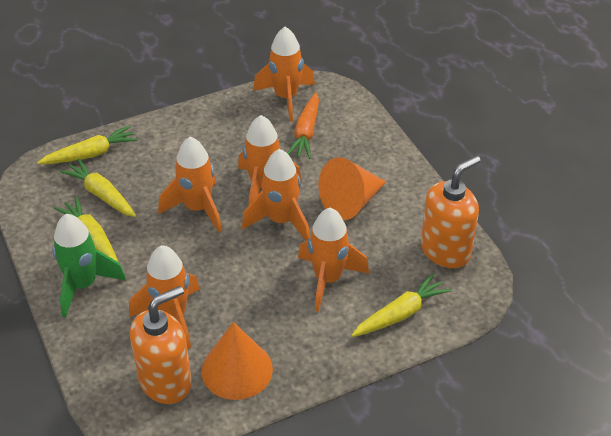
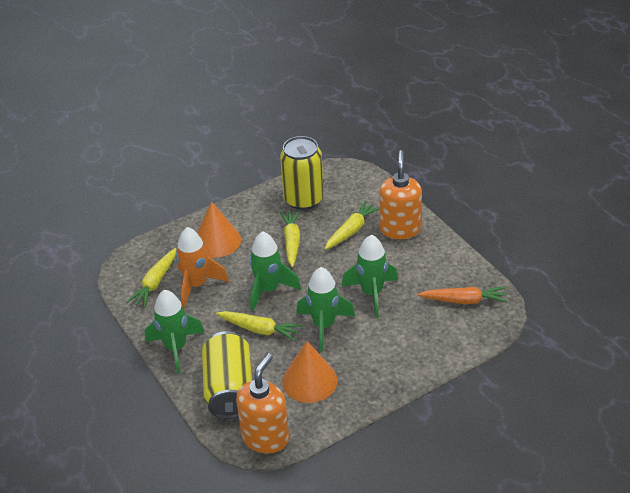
green rocket: [52,214,126,318] = 1 -> [145,290,204,374] [249,232,301,311] [296,267,355,351] [341,235,398,317] = 4
orange rocket: [129,245,200,349] [158,137,222,232] [238,115,302,205] [242,149,310,241] [253,27,315,121] [298,208,369,312] = 6 -> [176,227,229,308] = 1
yellow can: none = 0 -> [202,331,252,419] [280,136,324,210] = 2

